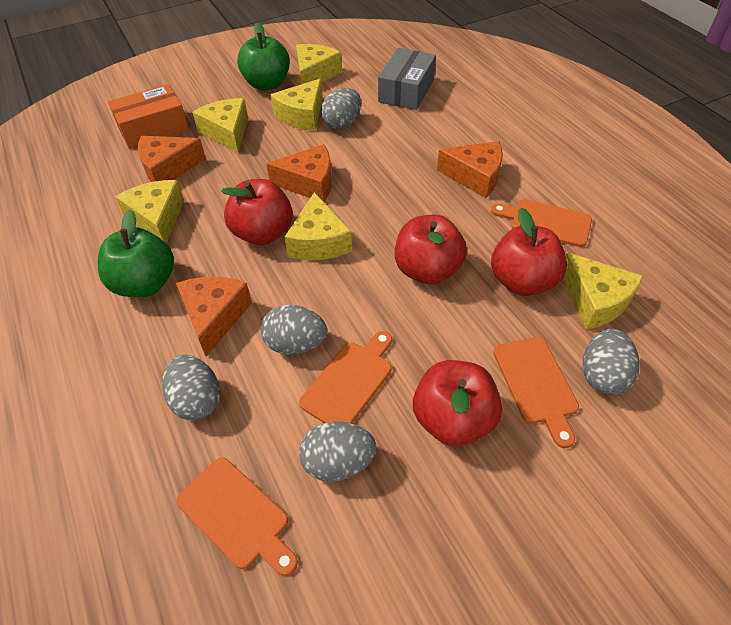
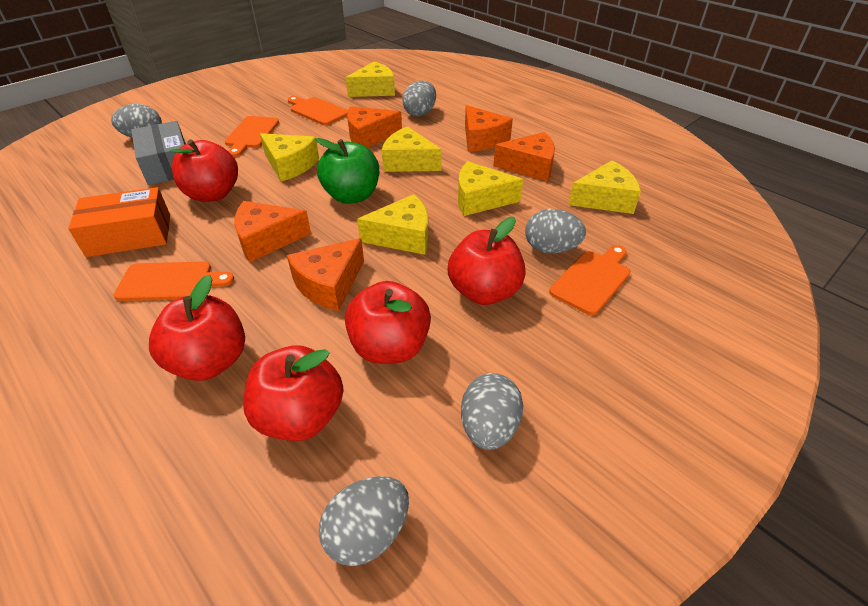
green apple: [98,210,174,297] [237,22,290,90] = 2 -> [316,138,379,204] = 1
orange cheese: [138,136,206,182] [176,277,252,357] [266,144,332,202] [437,141,503,198] = 4 -> [234,201,311,262] [287,238,364,311] [347,106,402,147] [465,105,513,152] [493,132,555,182] = 5
red apple: [221,179,293,245] [395,215,467,285] [413,360,502,447] [491,208,567,296] = 4 -> [149,275,245,381] [170,139,238,202] [243,345,344,441] [345,281,431,364] [448,217,526,305] = 5

